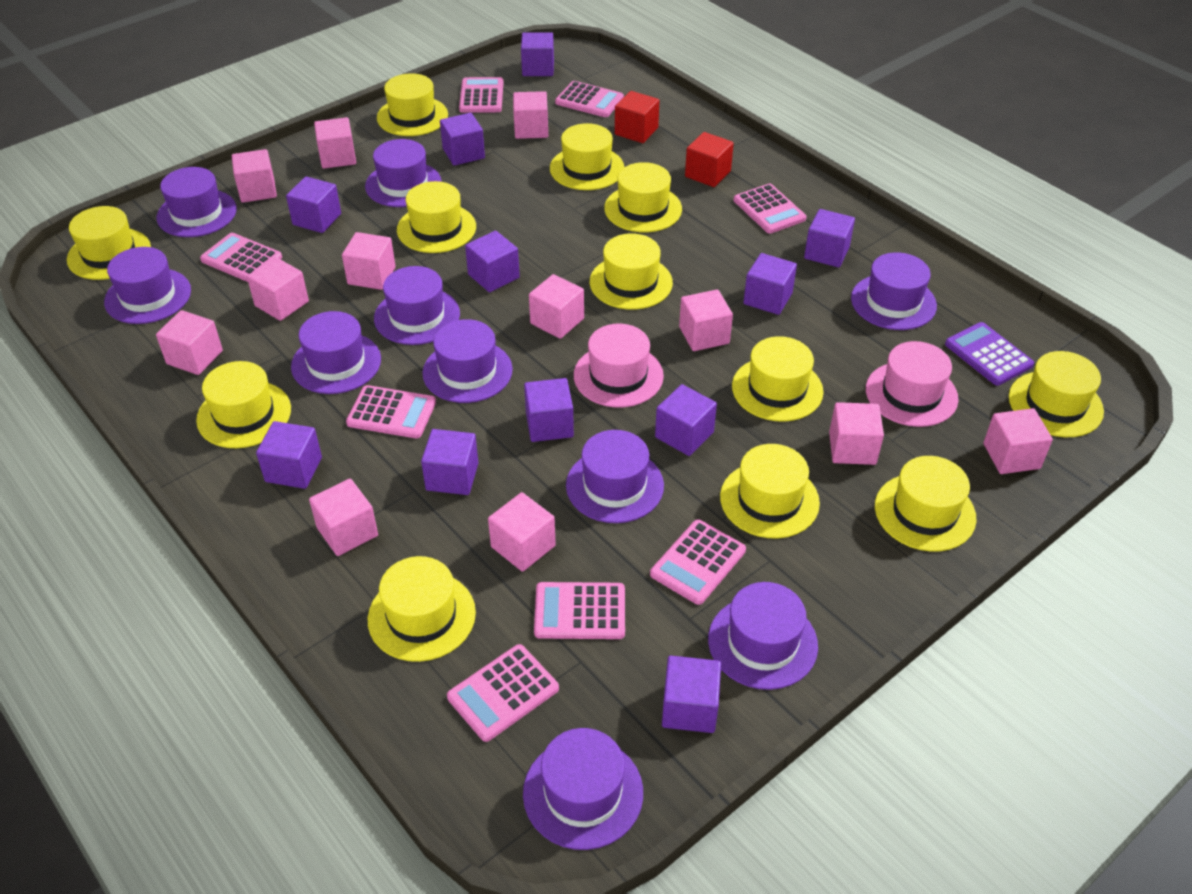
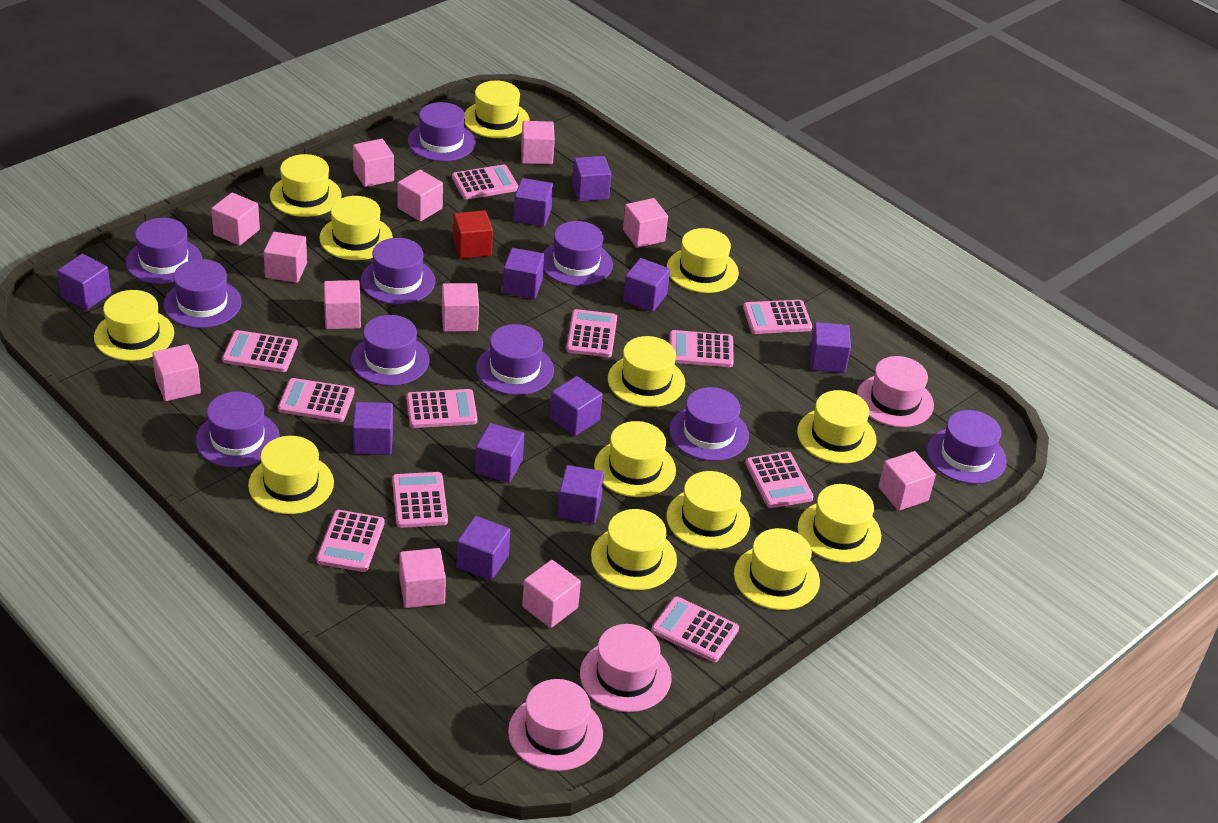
pink calculator: [200,233,282,282] [346,385,436,438] [447,644,559,742] [459,77,503,113] [534,582,625,639] [555,81,624,117] [650,520,746,605] [734,184,807,234] = 8 -> [222,330,298,372] [278,378,355,422] [316,510,385,572] [392,472,448,528] [406,389,478,428] [452,165,518,200] [566,309,617,357] [651,596,739,662] [670,330,734,367] [743,300,812,334] [746,452,813,508] = 11
pink hat: [574,324,664,408] [866,341,959,427] = 2 -> [508,679,603,771] [580,624,671,712] [857,356,934,427] = 3
purple calculator: [945,322,1034,385] = 1 -> none = 0
red cube: [615,91,660,143] [685,132,734,187] = 2 -> [453,210,493,259] = 1
yellow hat: [67,206,151,280] [196,361,291,448] [368,556,476,662] [377,73,448,136] [397,181,476,253] [550,123,624,190] [590,233,673,310] [604,162,682,232] [720,444,820,538] [732,336,824,422] [875,456,976,552] [1009,351,1104,437] = 12 -> [94,290,174,361] [248,436,334,514] [270,154,342,217] [319,196,393,260] [465,81,530,138] [591,509,677,590] [594,421,676,497] [608,336,685,407] [666,471,750,550] [667,228,739,293] [734,528,820,610] [797,390,876,464] [798,484,881,563] = 13

